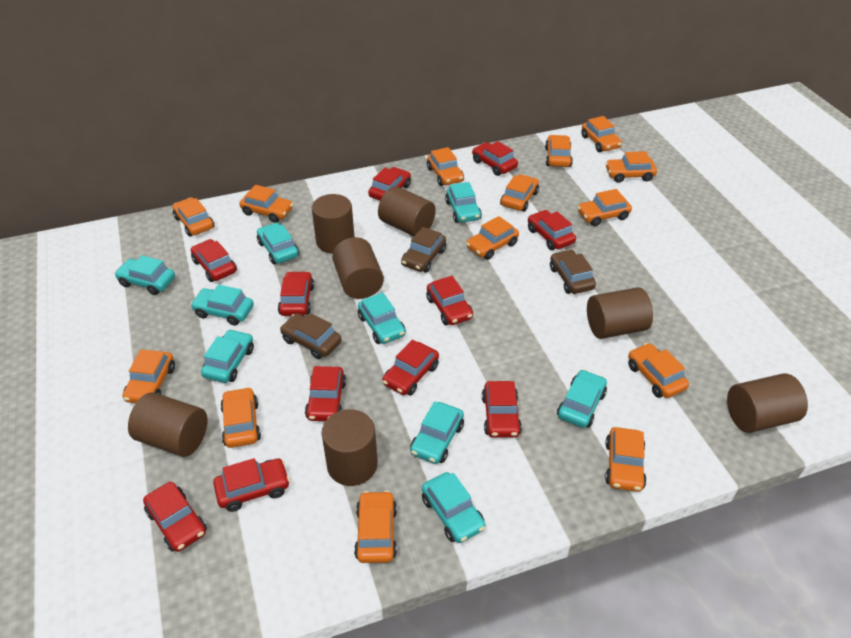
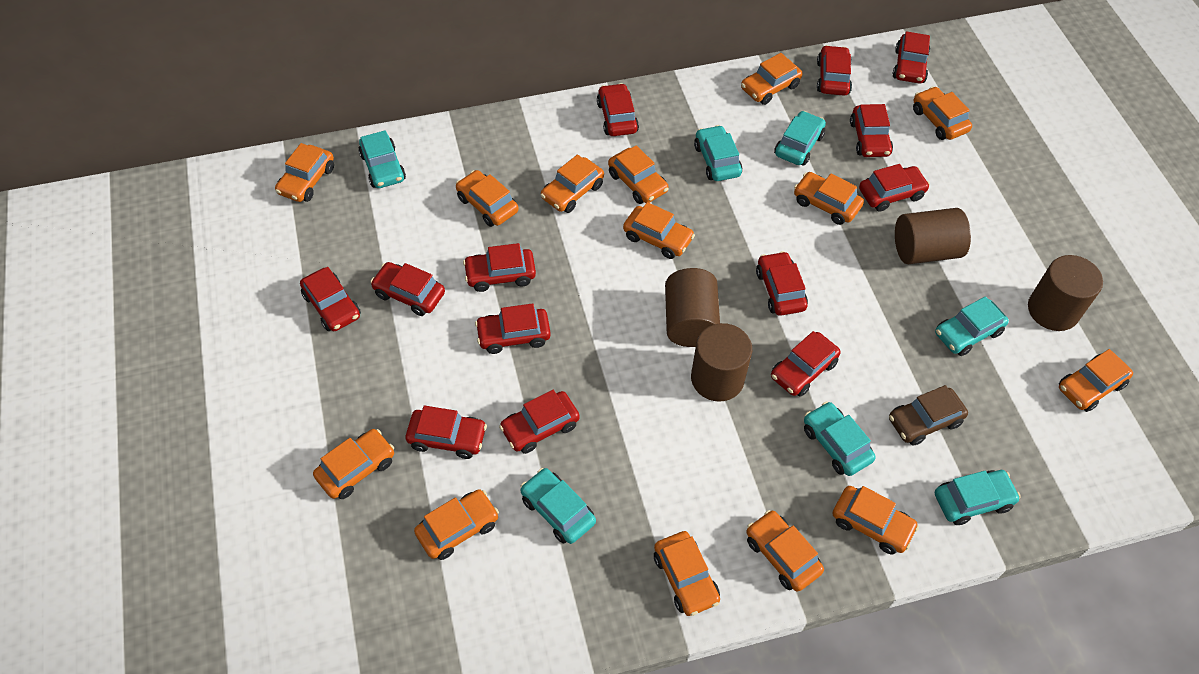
brown car: [280,313,342,359] [401,227,446,273] [550,249,596,294] = 3 -> [889,385,968,446] = 1
brown cylinder: [128,392,208,457] [312,194,354,254] [321,409,378,486] [332,237,384,299] [378,186,436,236] [587,287,653,339] [727,373,808,433] = 7 -> [665,268,720,347] [691,323,752,402] [895,208,971,264] [1028,255,1103,331] = 4
red car: [143,482,207,552] [191,239,237,282] [213,458,290,512] [278,271,314,316] [305,366,346,421] [368,167,411,201] [382,340,439,396] [426,276,473,325] [472,141,518,176] [482,381,522,438] [528,210,576,250] = 11 -> [300,267,361,331] [370,262,445,316] [405,405,487,459] [463,243,536,292] [475,303,551,354] [499,390,580,454] [597,83,639,136] [756,251,808,316] [771,331,841,397] [817,45,852,96] [850,104,893,157] [859,164,930,212] [893,31,930,83] = 13
turquoise car: [115,255,175,295] [190,285,254,326] [201,329,254,383] [257,223,299,264] [358,293,406,344] [410,401,464,464] [422,472,486,543] [445,182,482,223] [557,370,607,428] = 9 -> [358,130,406,188] [521,468,596,544] [694,125,742,181] [774,111,826,166] [804,401,876,476] [935,296,1009,356] [935,470,1021,525] = 7

